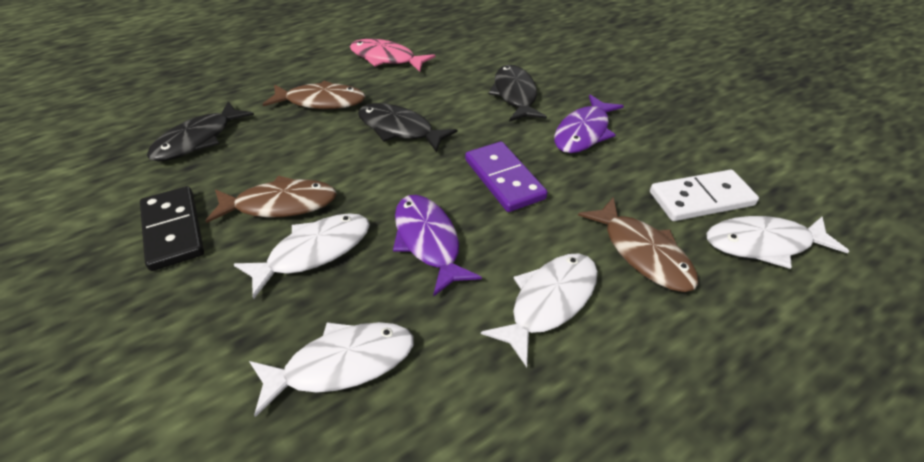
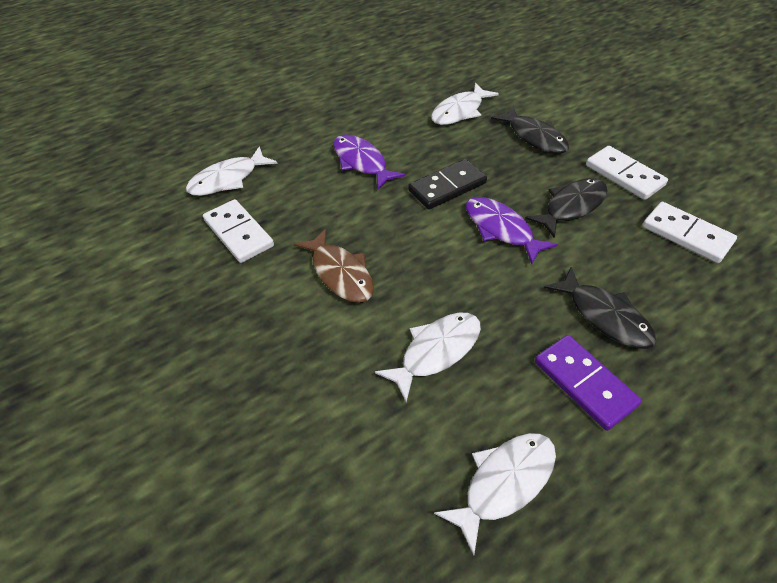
brown fish: [206,176,337,223] [263,81,366,109] [578,197,698,292] = 3 -> [294,228,374,303] = 1
pink fish: [350,39,435,72] = 1 -> none = 0
white domino: [650,170,759,221] = 1 -> [203,199,274,263] [586,146,668,200] [643,202,737,263] = 3

